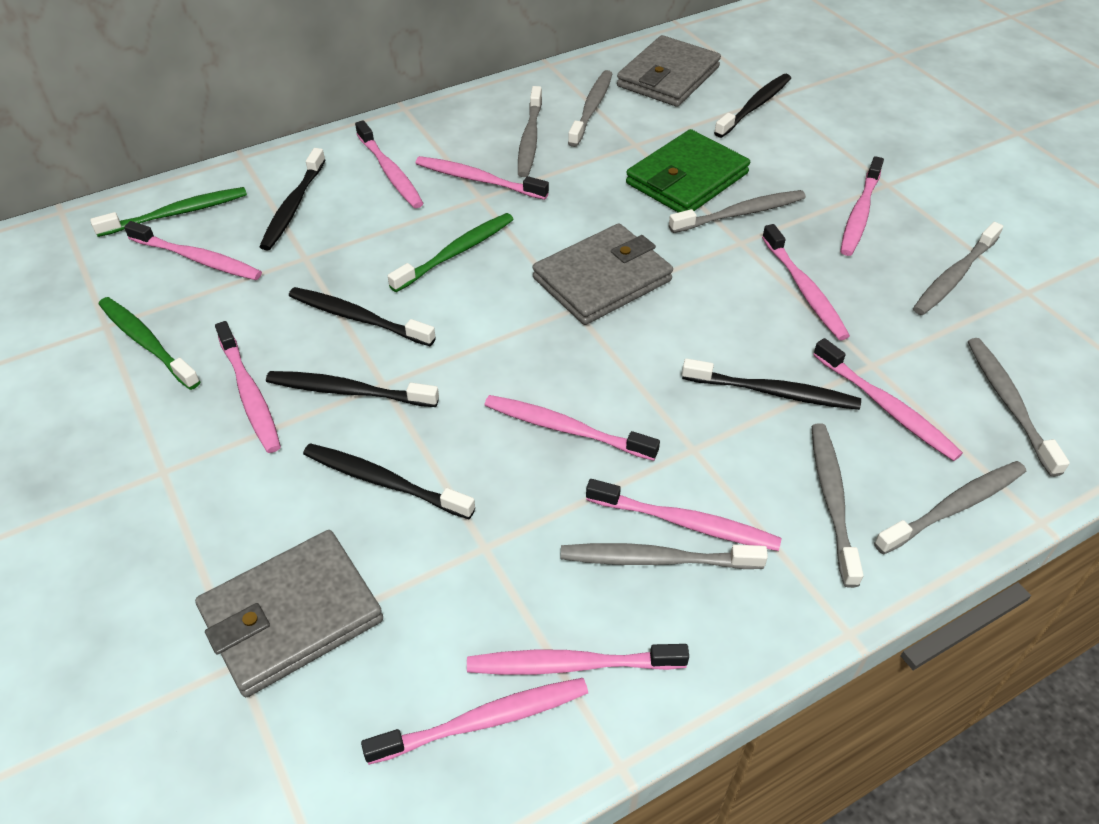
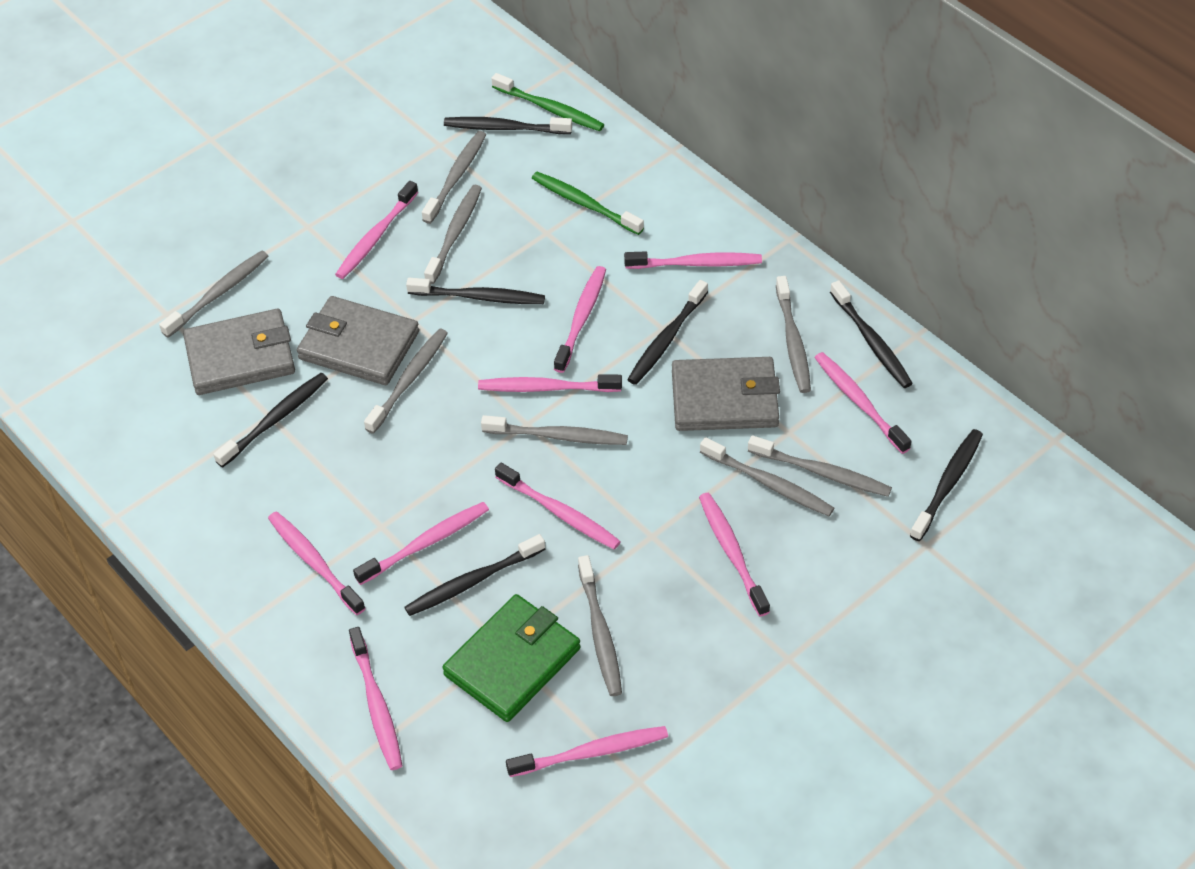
black toothbrush: [259,148,326,251] [266,371,439,407] [289,287,436,346] [303,443,475,519] [682,358,861,410] [714,74,791,138] = 6 -> [213,373,328,467] [405,534,545,616] [406,278,545,304] [444,117,572,134] [627,280,708,385] [830,280,913,388] [910,429,983,541] = 7
green toothbrush: [90,187,247,237] [99,297,200,390] [388,213,514,292] = 3 -> [491,73,604,131] [532,172,644,235] = 2
grey toothbrush: [518,86,542,177] [561,543,768,569] [568,70,613,147] [669,190,806,233] [812,423,863,588] [874,461,1026,554] [913,222,1003,315] [968,338,1070,477] = 8 -> [159,250,268,338] [364,329,448,434] [422,131,487,224] [424,185,482,284] [481,415,628,445] [578,555,622,696] [700,437,834,516] [748,435,892,497] [776,276,811,393] = 9

